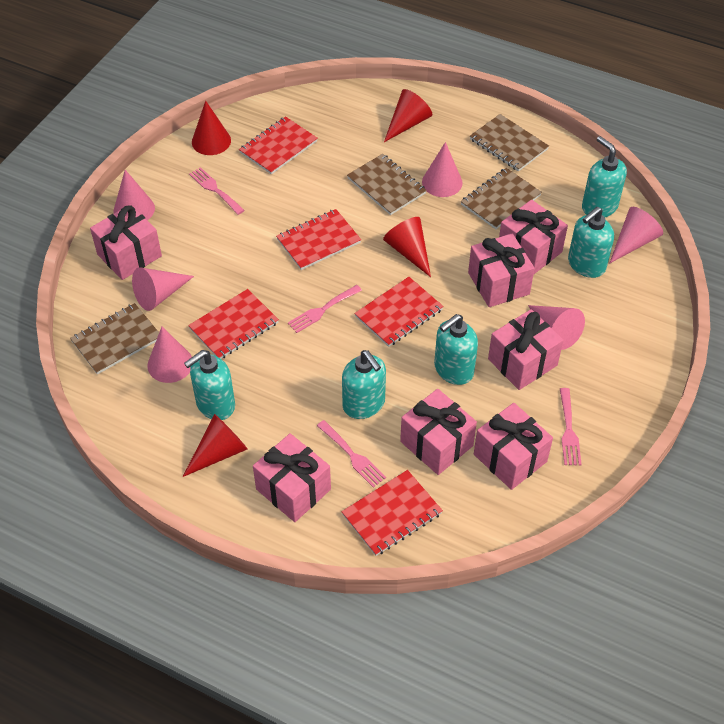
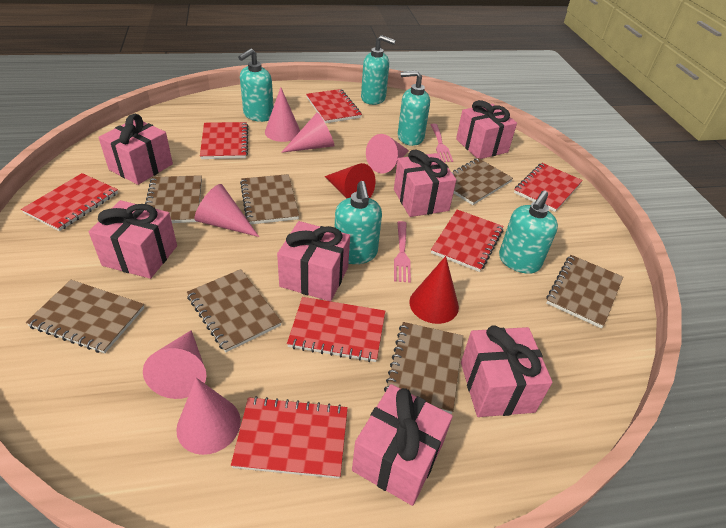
brown notebook: [70,303,159,375] [347,154,427,215] [461,168,542,229] [470,114,549,172] = 4 -> [26,280,144,354] [145,175,202,223] [187,269,282,353] [240,174,299,224] [384,322,463,414] [452,158,513,205] [546,255,623,329] = 7
pink fork: [189,167,245,215] [288,285,362,333] [317,420,386,488] [560,388,582,465] = 4 -> [394,221,411,283] [430,124,453,162] = 2
red cone: [183,414,247,477] [192,101,231,155] [383,217,431,277] [384,89,432,142] = 4 -> [325,163,375,199] [409,256,459,324] = 2
red notebook: [188,289,279,359] [239,116,318,175] [276,209,361,270] [341,470,443,556] [354,277,443,347] = 5 -> [21,173,118,231] [200,122,248,159] [231,396,348,479] [287,297,385,362] [306,89,362,123] [431,210,503,272] [514,163,583,212] = 7

